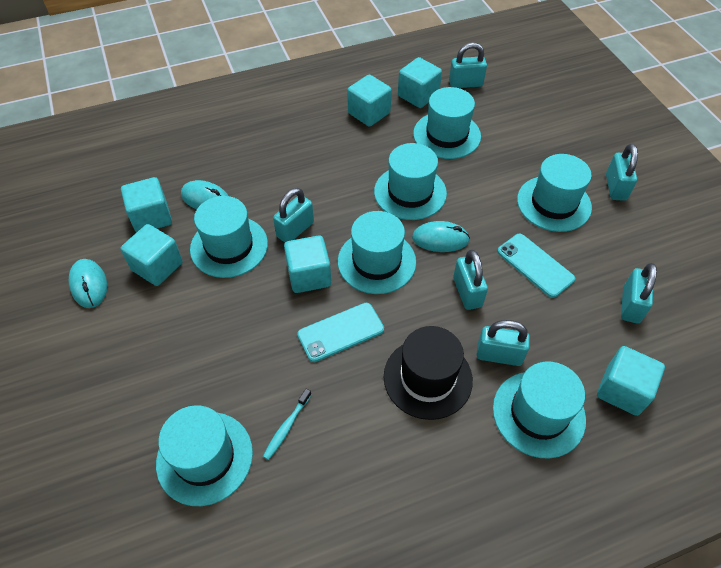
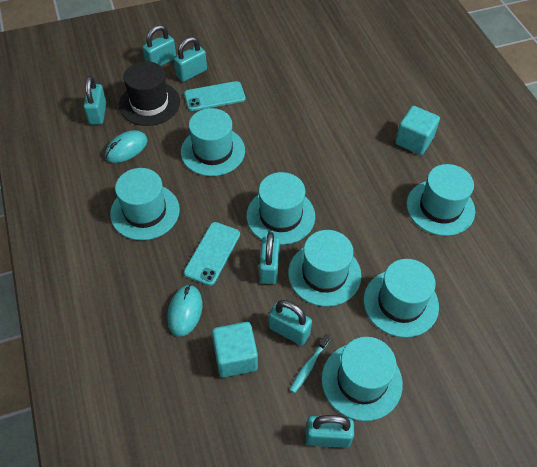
turquoise cube: [120,224,183,286] [121,177,172,233] [284,235,331,293] [347,75,392,127] [398,57,442,108] [597,346,665,416] = 6 -> [212,322,258,377] [395,106,440,155] = 2
turquoise mouse: [69,259,107,308] [181,180,228,209] [412,221,470,252] = 3 -> [105,130,147,163] [167,284,202,337] = 2

